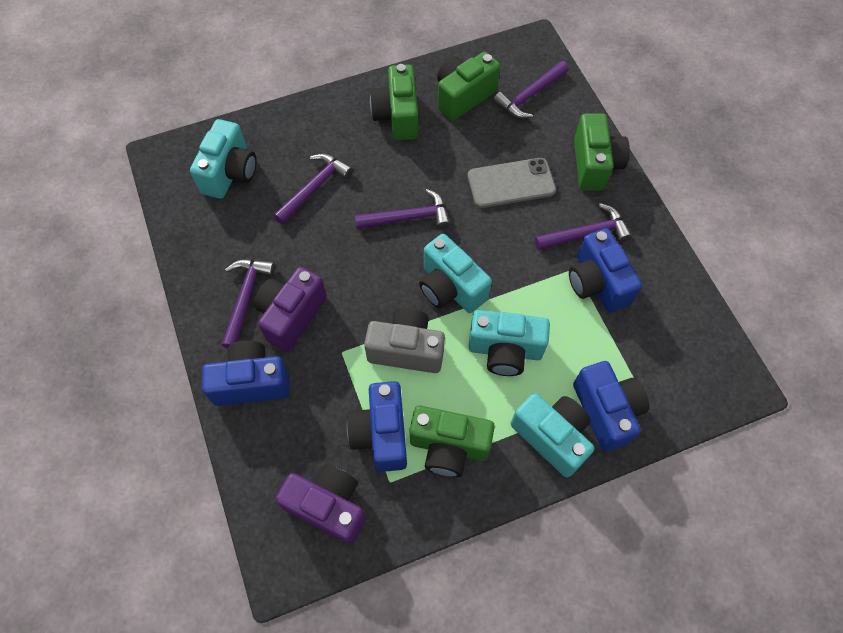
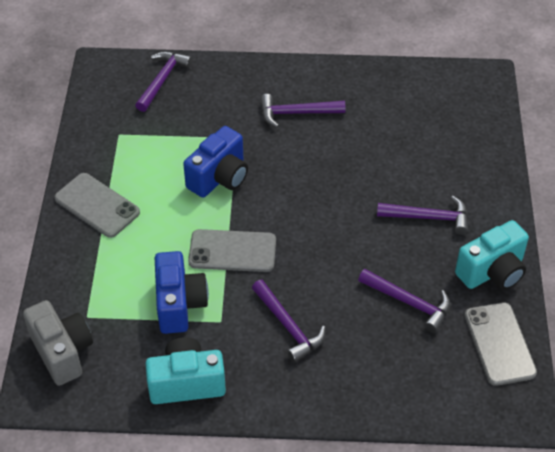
blue camera: [202,340,290,406] [347,381,407,472] [569,228,642,312] [573,361,649,451] = 4 -> [155,251,209,334] [183,126,248,197] = 2
green camera: [370,64,418,140] [409,406,495,477] [437,52,500,121] [574,114,630,191] = 4 -> none = 0
grey phone: [468,158,556,208] = 1 -> [55,173,140,238] [188,229,276,272] [464,303,537,386] = 3
purple camera: [254,267,327,352] [275,464,366,545] = 2 -> none = 0
turquoise camera: [190,119,257,199] [419,234,492,313] [468,310,550,376] [511,393,594,478] = 4 -> [145,337,226,404] [455,220,529,290] = 2

